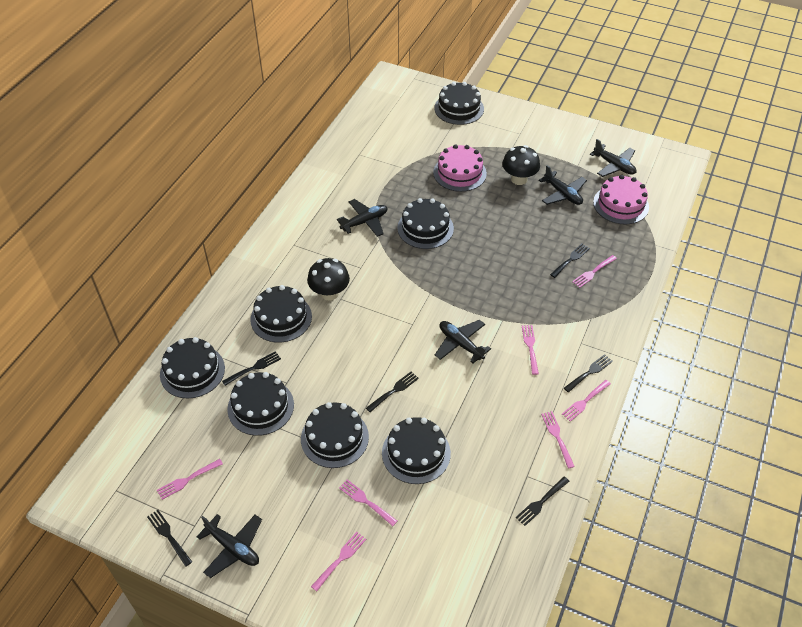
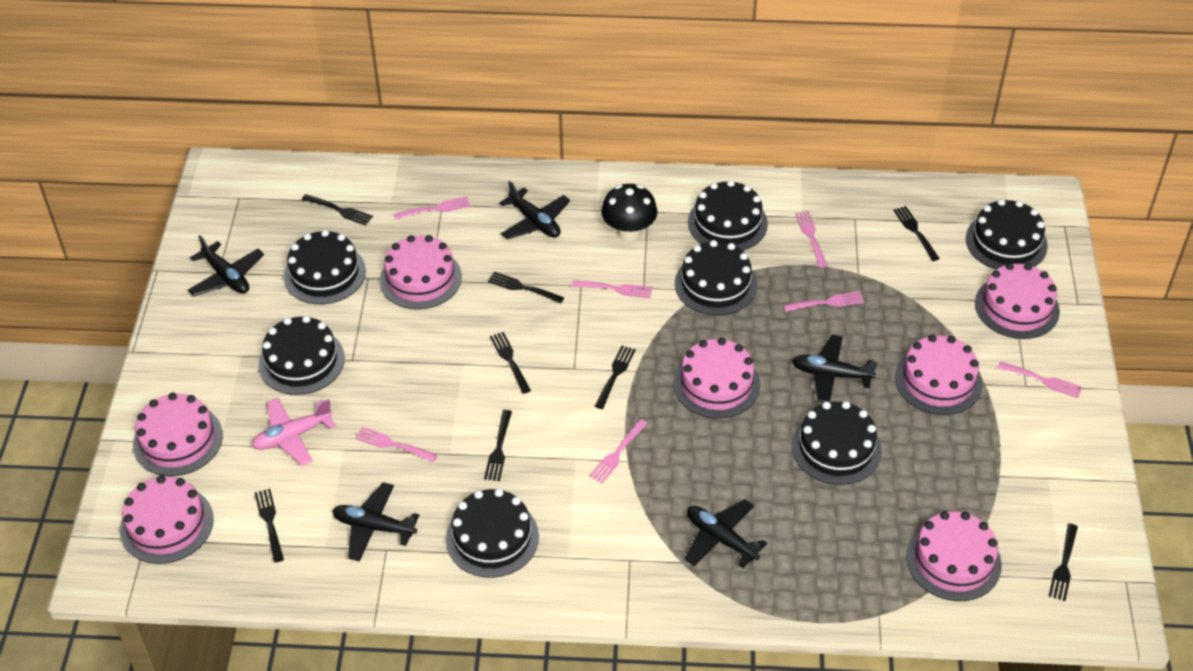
black fork: [147,510,192,567] [222,351,281,386] [366,372,419,412] [516,477,570,526] [550,244,590,278] [564,354,613,392] = 6 -> [255,489,284,563] [302,194,373,226] [484,410,512,481] [488,272,564,303] [490,332,531,394] [595,346,636,409] [893,206,940,261] [1049,523,1078,601] = 8
black mushroom: [307,258,350,301] [502,145,540,185] = 2 -> [601,184,657,241] = 1
pink cake: [433,144,487,192] [593,175,649,225] = 2 -> [120,475,214,564] [133,393,223,476] [380,235,462,309] [673,338,760,418] [895,335,983,415] [906,511,1002,601] [975,263,1060,339] = 7
pink plane: none = 0 -> [252,398,336,466] = 1

